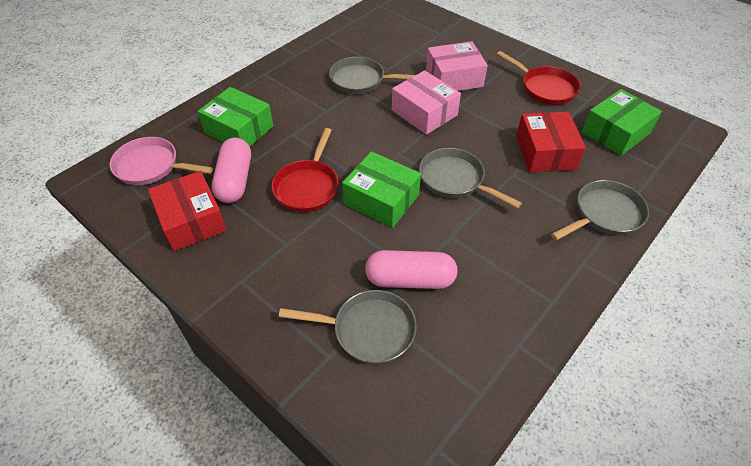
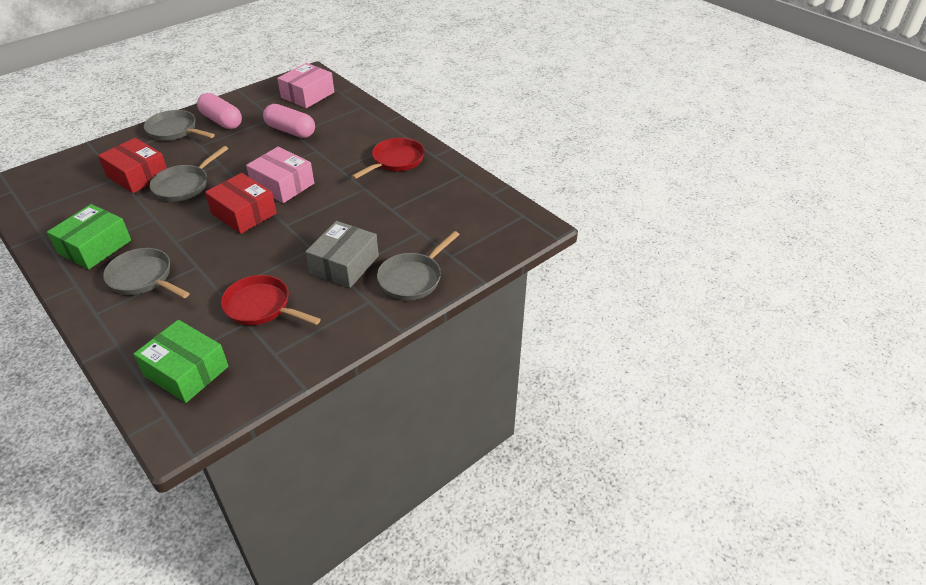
green box: [198,87,273,146] [342,151,421,228] [582,89,662,156] = 3 -> [47,204,131,269] [133,320,229,403] = 2
grey box: none = 0 -> [305,221,379,288] = 1
pink pan: [110,137,213,185] = 1 -> none = 0

